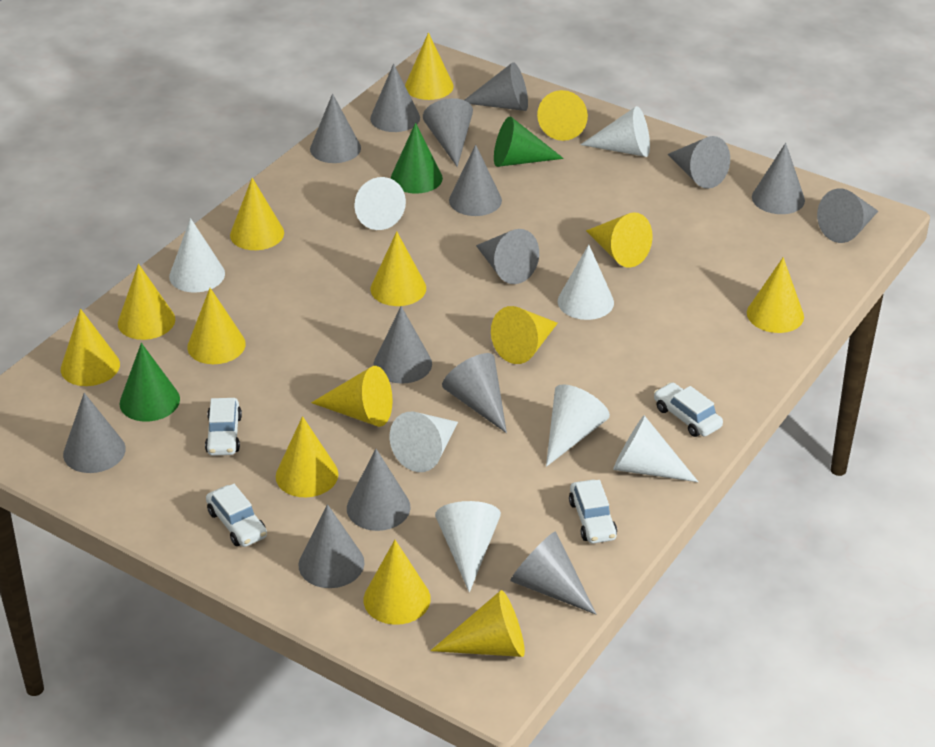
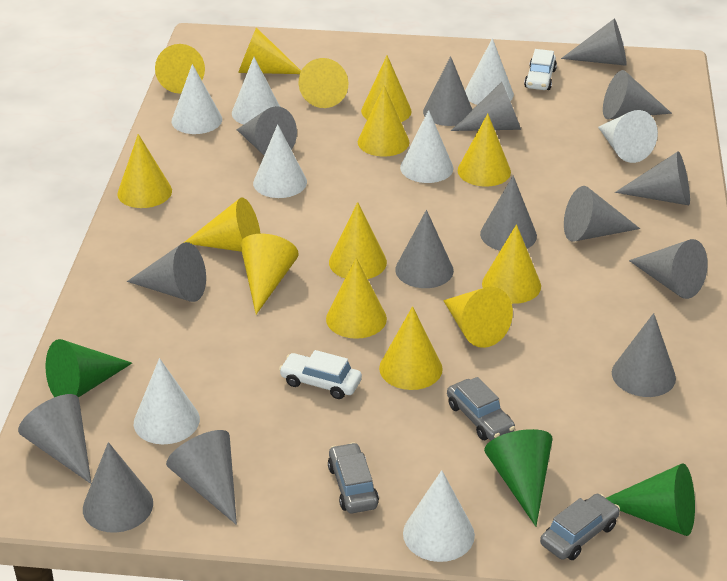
grey car: none = 0 -> [328,442,379,513] [447,377,515,440] [540,494,620,560] = 3
white car: [205,398,242,456] [206,484,267,547] [569,480,617,543] [654,382,723,437] = 4 -> [279,350,362,399] [524,49,557,90] = 2

